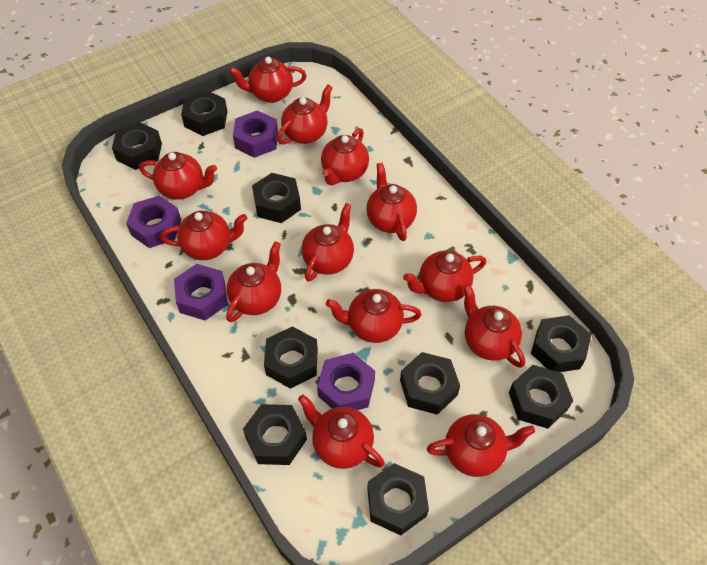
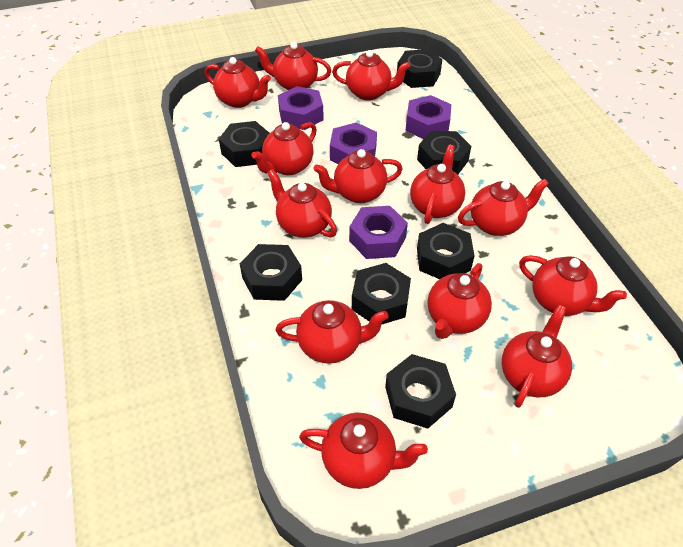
black nut: [112,122,162,170] [181,90,227,136] [243,404,307,465] [252,173,301,223] [264,326,318,389] [367,463,429,536] [400,352,460,415] [509,365,573,429] [531,315,591,372] = 9 -> [219,121,270,167] [240,244,302,301] [352,263,411,325] [385,354,456,429] [397,49,442,88] [417,131,471,175] [417,223,474,279] = 7

